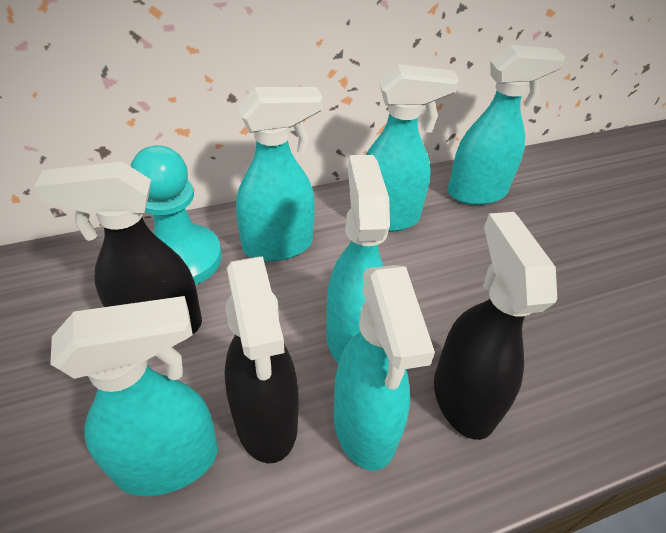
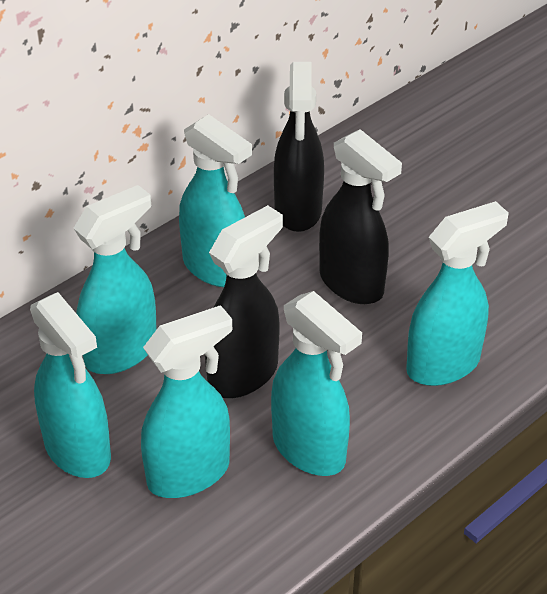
turquoise pawn: [131,145,222,285] = 1 -> none = 0

